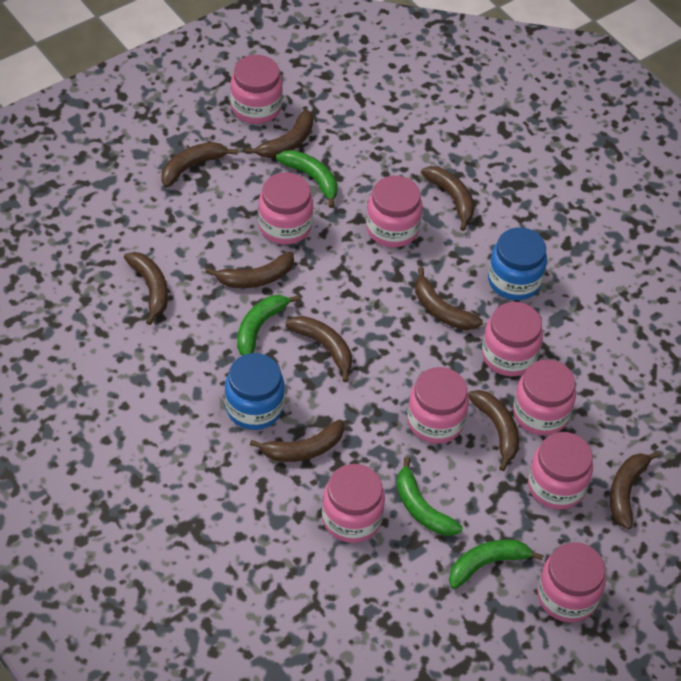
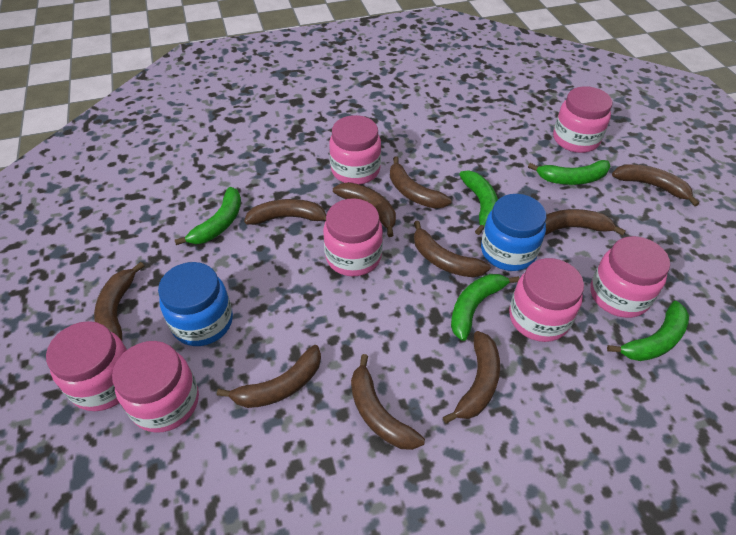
green banana: [237,295,300,356] [276,150,338,208] [397,457,463,536] [449,539,544,589] = 4 -> [175,187,241,245] [451,274,520,341] [459,170,498,235] [528,160,610,185] [607,301,689,361] = 5
pink jar: [230,55,283,124] [258,172,313,245] [322,464,385,543] [366,176,422,248] [407,367,469,444] [482,302,543,377] [513,359,576,435] [528,432,593,510] [537,542,606,623] = 9 -> [46,321,128,411] [112,341,199,433] [323,198,383,276] [329,115,381,185] [509,258,584,342] [553,86,612,153] [590,236,670,318] = 7

